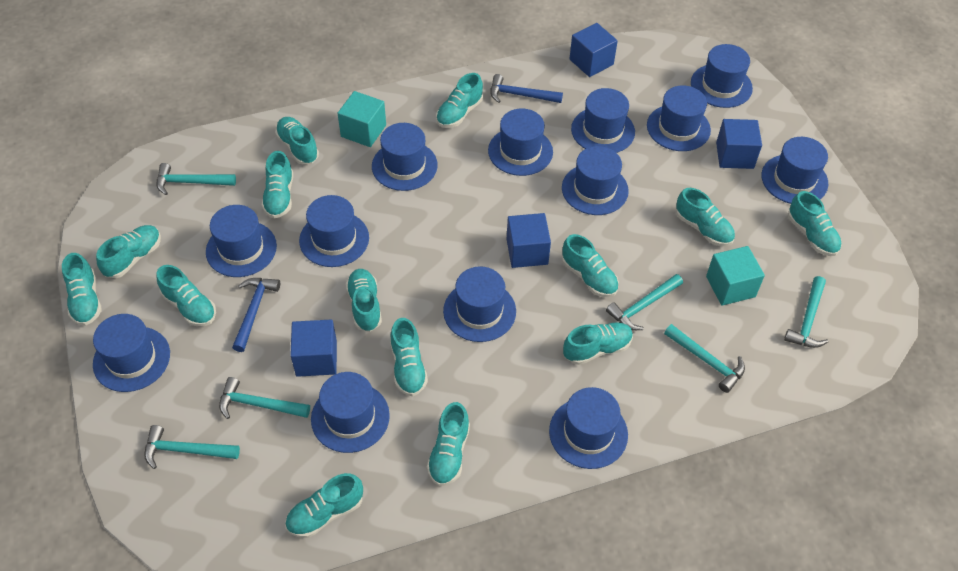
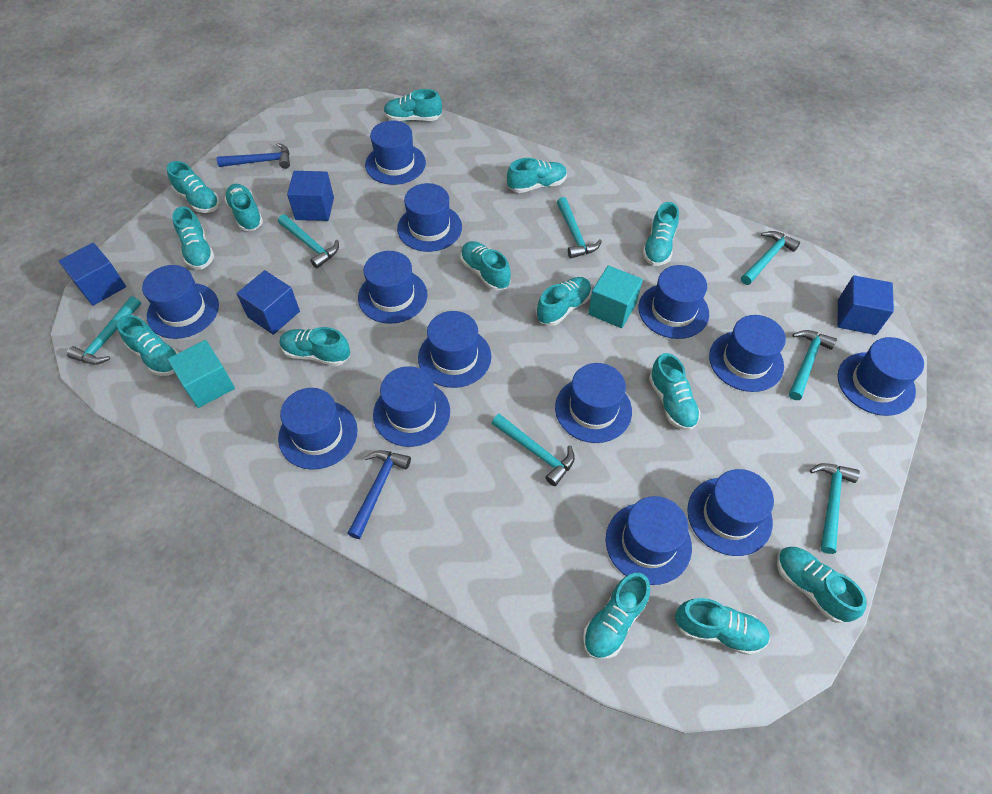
turquoise hammer: [144,425,240,469] [157,163,236,195] [219,377,310,419] [606,274,683,330] [664,324,745,393] [784,276,828,348] = 6 -> [67,296,141,365] [278,214,339,268] [491,414,575,486] [557,197,602,259] [741,231,800,285] [789,330,837,400] [810,463,860,554] = 7

